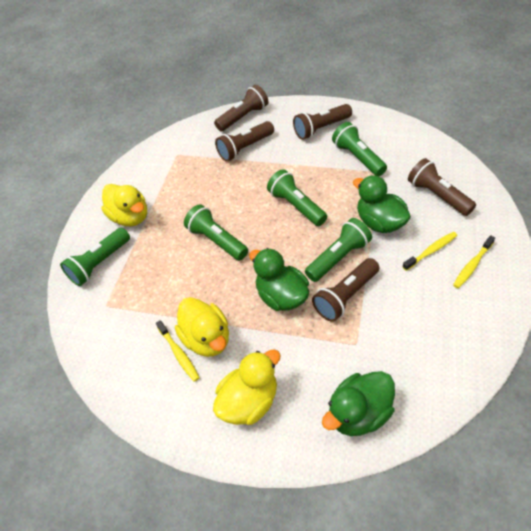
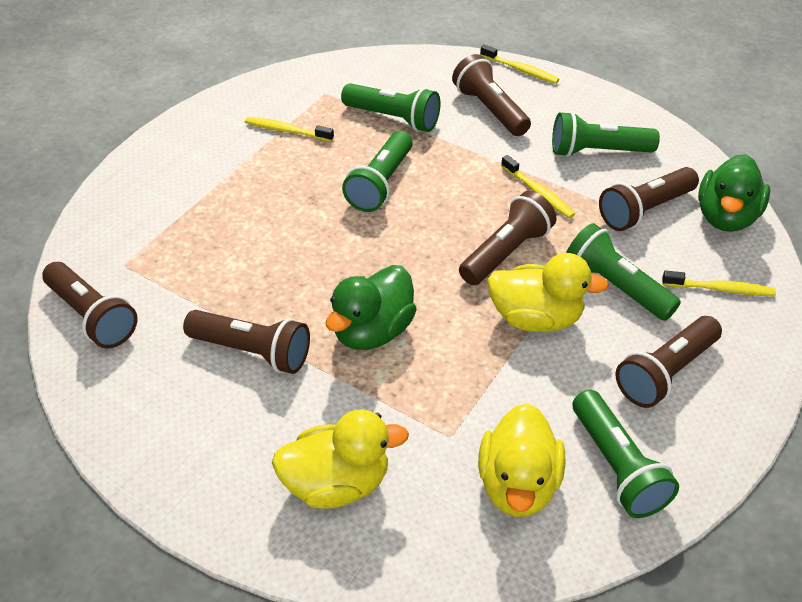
brown flashlight: [214,85,268,131] [215,121,274,162] [293,104,352,140] [312,258,379,322] [408,158,476,216] = 5 -> [42,262,138,349] [183,310,310,374] [452,54,531,136] [459,191,556,285] [599,167,699,231] [615,316,722,408] = 6
green duck: [249,248,309,311] [322,371,395,436] [353,175,411,233] = 3 -> [326,265,417,350] [698,154,770,232] = 2
yellow toothbrush: [156,320,200,382] [402,232,457,271] [453,235,495,288] = 3 -> [245,117,334,142] [480,45,559,84] [501,155,575,218] [662,270,776,296] = 4

